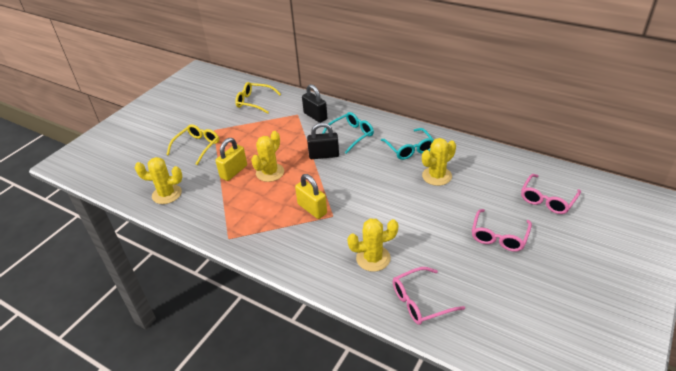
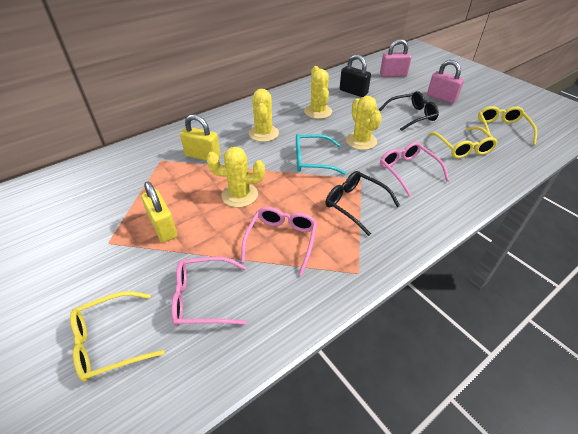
black glasses: none = 0 -> [326,171,400,236] [379,91,439,131] = 2
black padlock: [302,84,327,123] [307,123,339,159] = 2 -> [340,54,371,97] = 1
pink padlock: none = 0 -> [380,39,412,77] [427,60,464,104] = 2
turquoise glasses: [322,112,374,154] [381,128,434,160] = 2 -> [296,134,346,175] = 1
yellow glasses: [166,124,219,165] [235,82,281,114] = 2 -> [70,291,165,382] [429,126,498,158] [478,106,537,145] = 3

